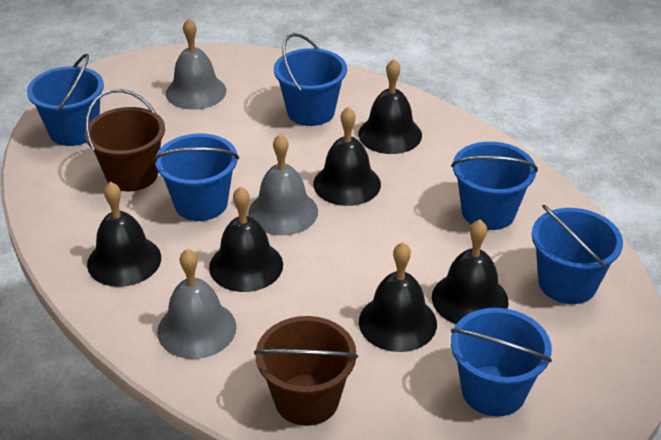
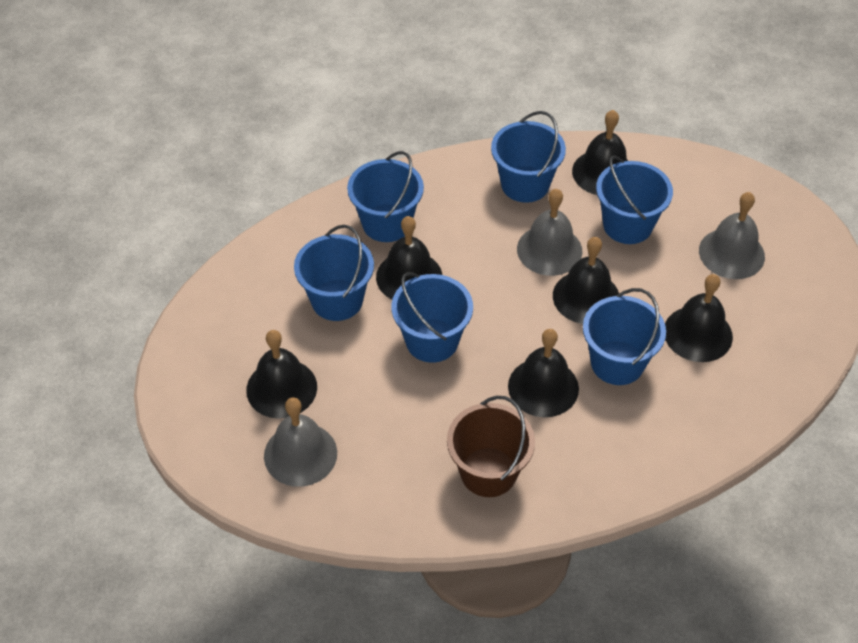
brown bucket: [85,89,165,191] [254,316,358,426] = 2 -> [447,396,535,497] = 1

